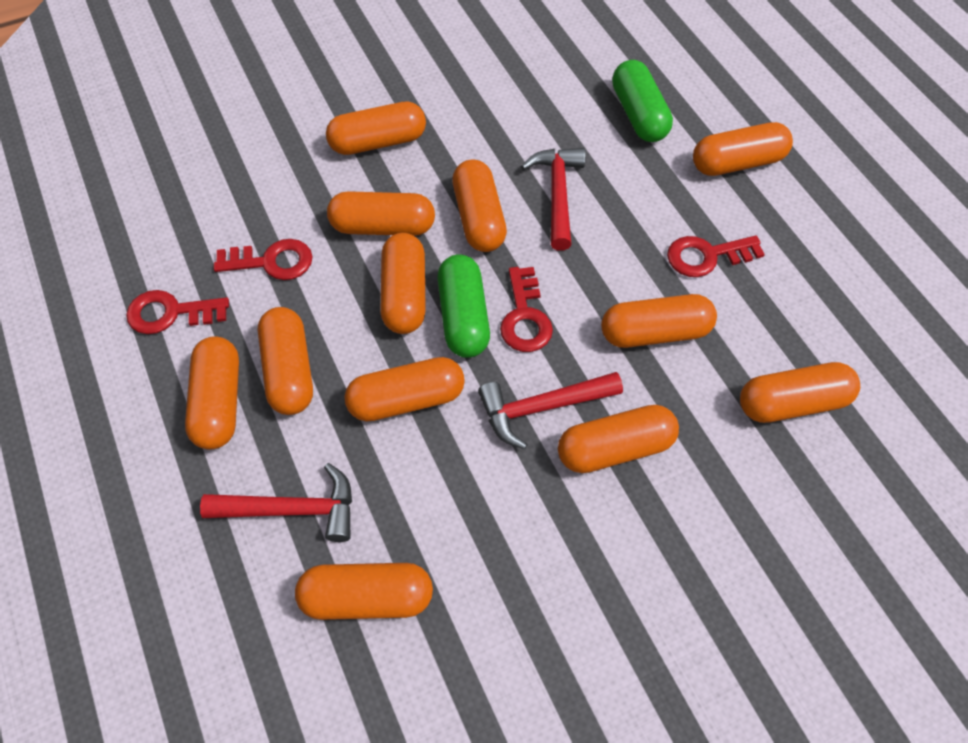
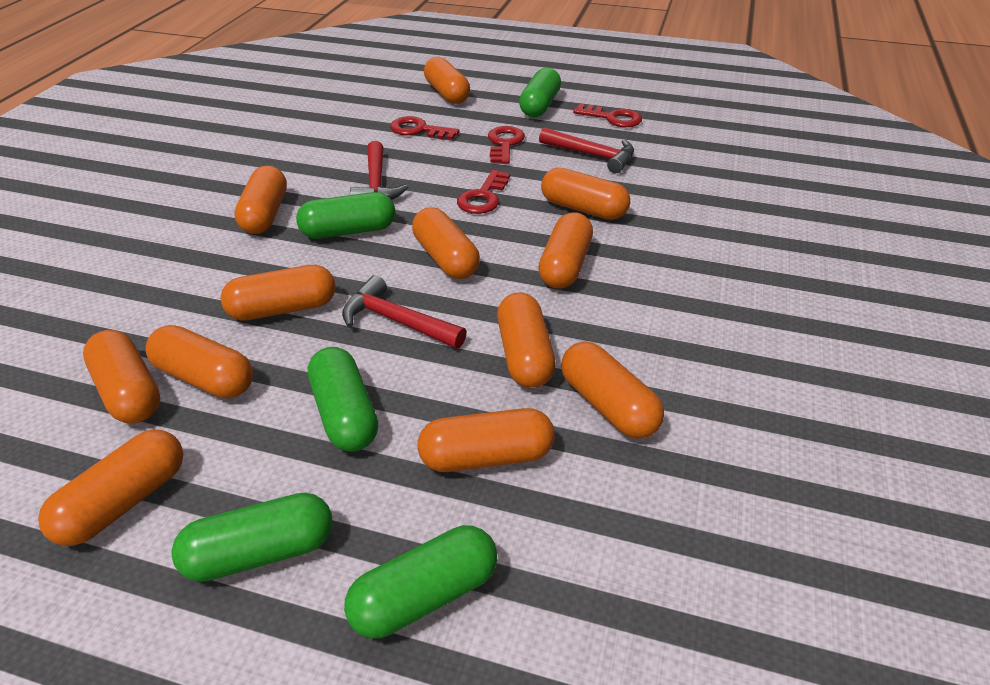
green capsule: [438,254,490,358] [612,60,673,142] = 2 -> [172,493,333,582] [296,192,395,239] [308,347,378,451] [344,525,497,639] [519,67,561,117] = 5

